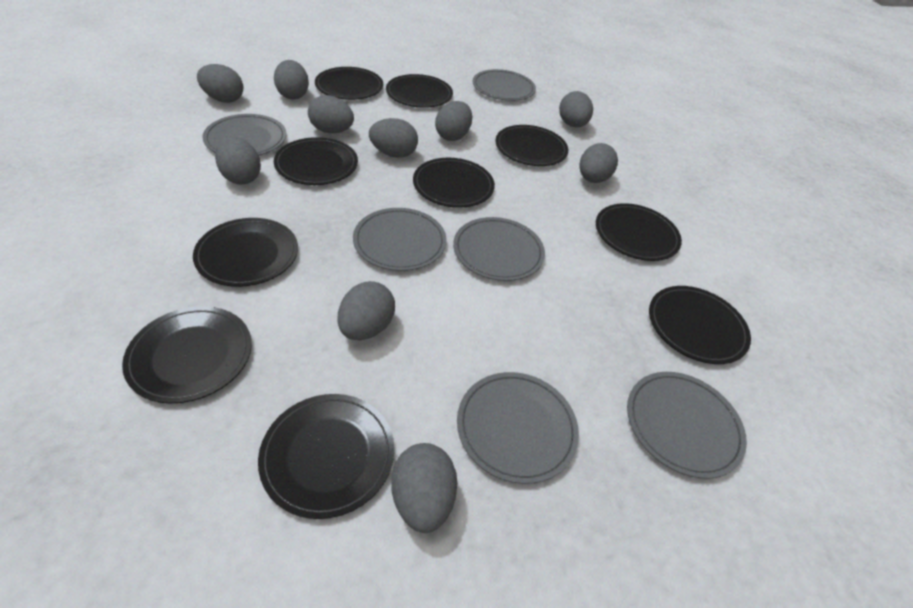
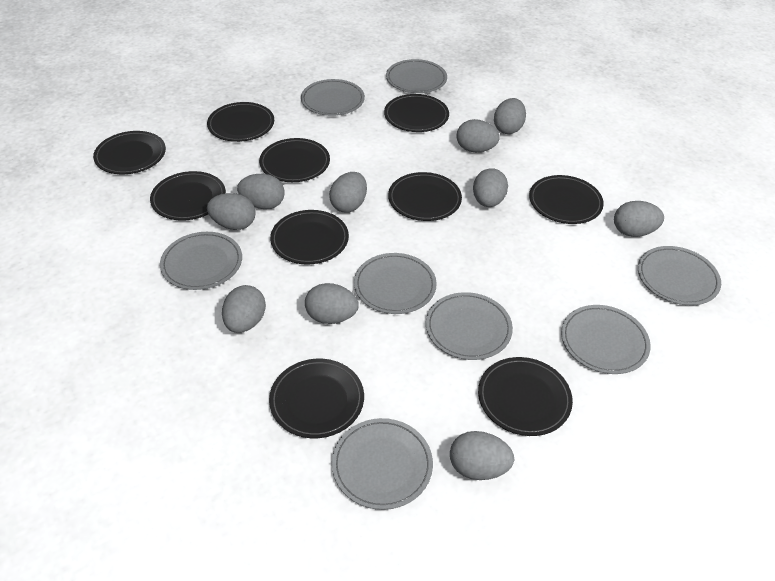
grey plate: [202,114,286,155] [353,208,447,271] [453,217,545,281] [457,372,579,484] [473,69,536,101] [627,372,747,479] = 6 -> [160,232,242,290] [301,79,365,116] [332,418,433,510] [354,253,437,314] [386,59,447,93] [426,292,513,360] [561,305,651,374] [638,246,721,305] = 8

